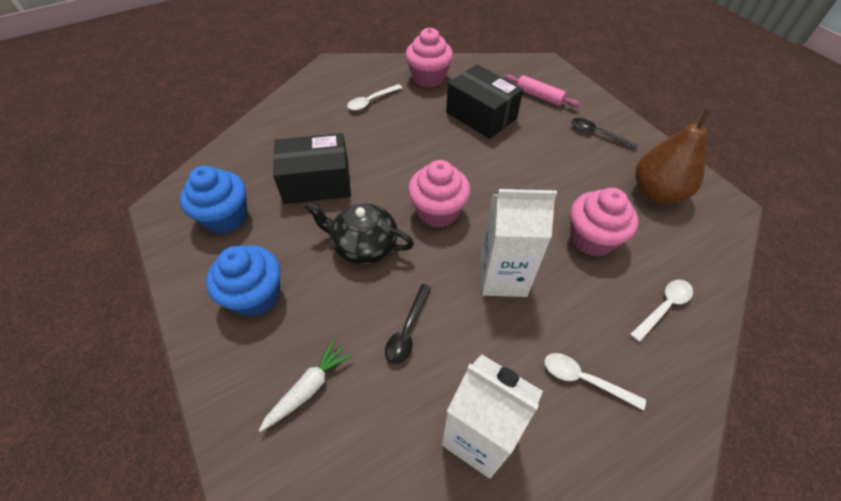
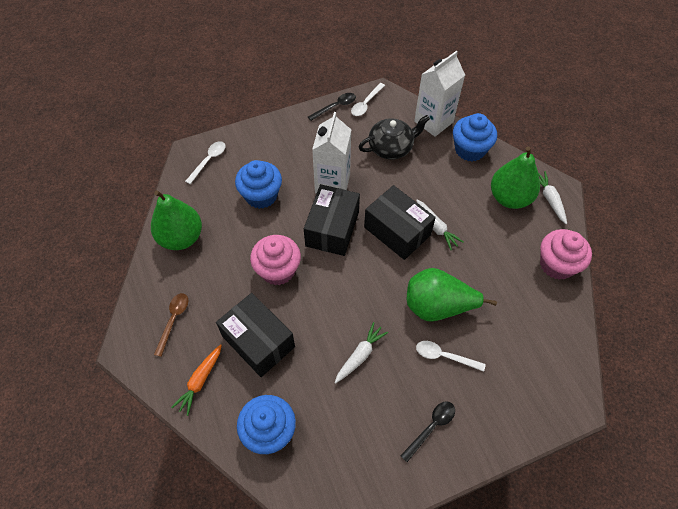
black box: [273,133,351,204] [446,64,523,139] = 2 -> [216,293,295,377] [304,184,360,256] [364,185,436,260] = 3
blue cupcake: [180,166,247,234] [206,245,280,317] = 2 -> [235,160,282,209] [237,395,296,454] [453,113,497,161] = 3
brown pear: [635,108,712,204] = 1 -> none = 0
brown spoon: none = 0 -> [154,293,188,357] = 1
green pear: none = 0 -> [151,190,202,250] [407,268,497,322] [491,147,540,209] = 3
orange carrot: none = 0 -> [171,344,222,416] = 1
pink cupcake: [405,28,453,88] [408,160,471,228] [570,188,638,257] = 3 -> [250,235,301,285] [540,229,592,280] = 2
pink rolling pin: [505,74,580,107] = 1 -> none = 0
white carrot: [259,340,352,432] = 1 -> [335,322,388,384] [416,200,464,250] [538,171,567,224] = 3

